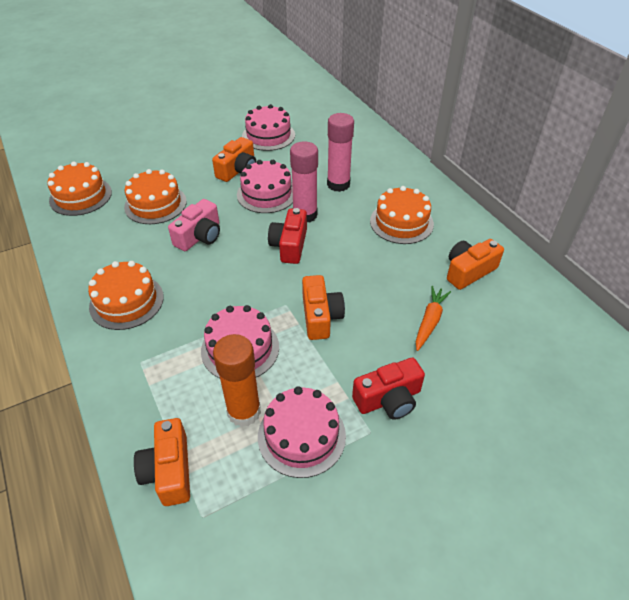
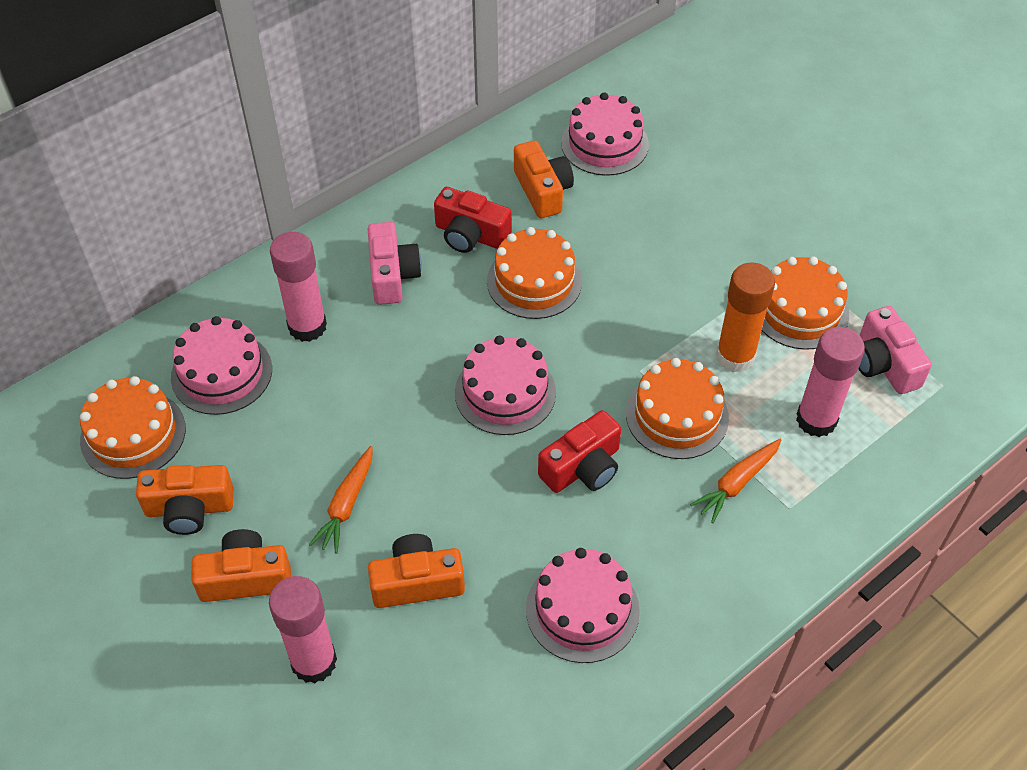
orange carrot: [416,286,451,351] = 1 -> [309,446,372,554] [690,439,781,523] = 2
pink camera: [168,199,220,251] = 1 -> [368,222,422,305] [858,306,932,394] = 2
pink glue stick: [290,141,318,222] [327,113,354,192] = 2 -> [269,576,337,683] [270,232,327,342] [796,327,865,437] = 3

